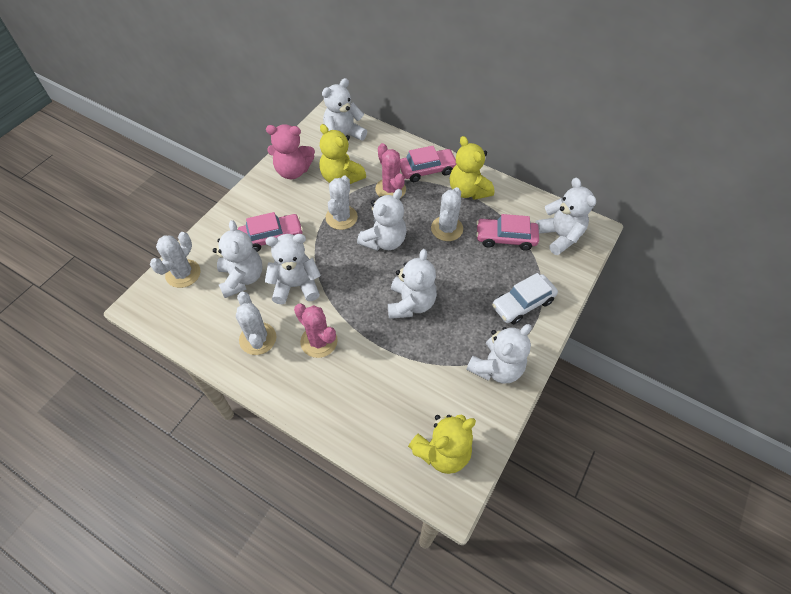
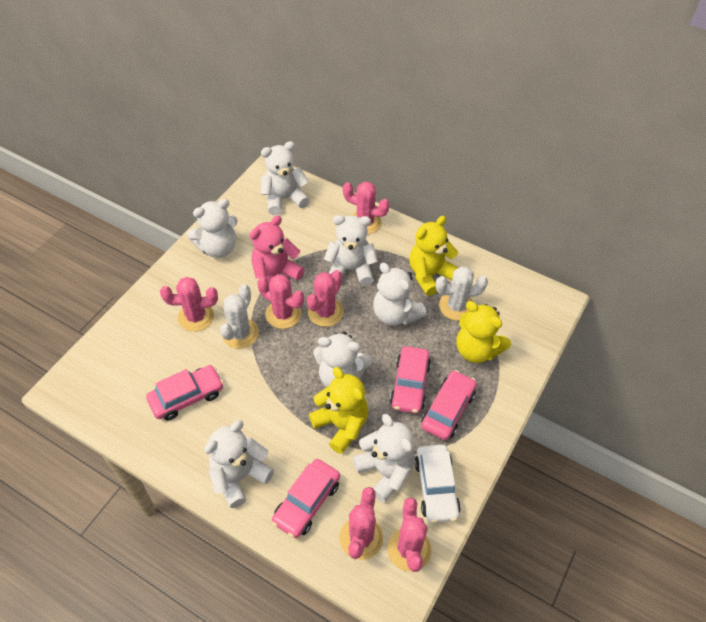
pink cactus: [294,304,338,358] [375,143,406,198] = 2 -> [160,277,218,332] [257,274,304,329] [307,270,344,327] [339,487,383,560] [343,182,390,234] [387,498,431,572] = 6
pink car: [238,212,303,252] [400,146,456,182] [476,214,539,251] = 3 -> [146,365,224,421] [272,459,340,538] [390,346,431,414] [421,370,477,440] = 4
white cactus: [150,232,201,288] [236,291,276,355] [325,176,358,230] [431,187,463,241] = 4 -> [220,284,259,349] [435,266,488,321] = 2

